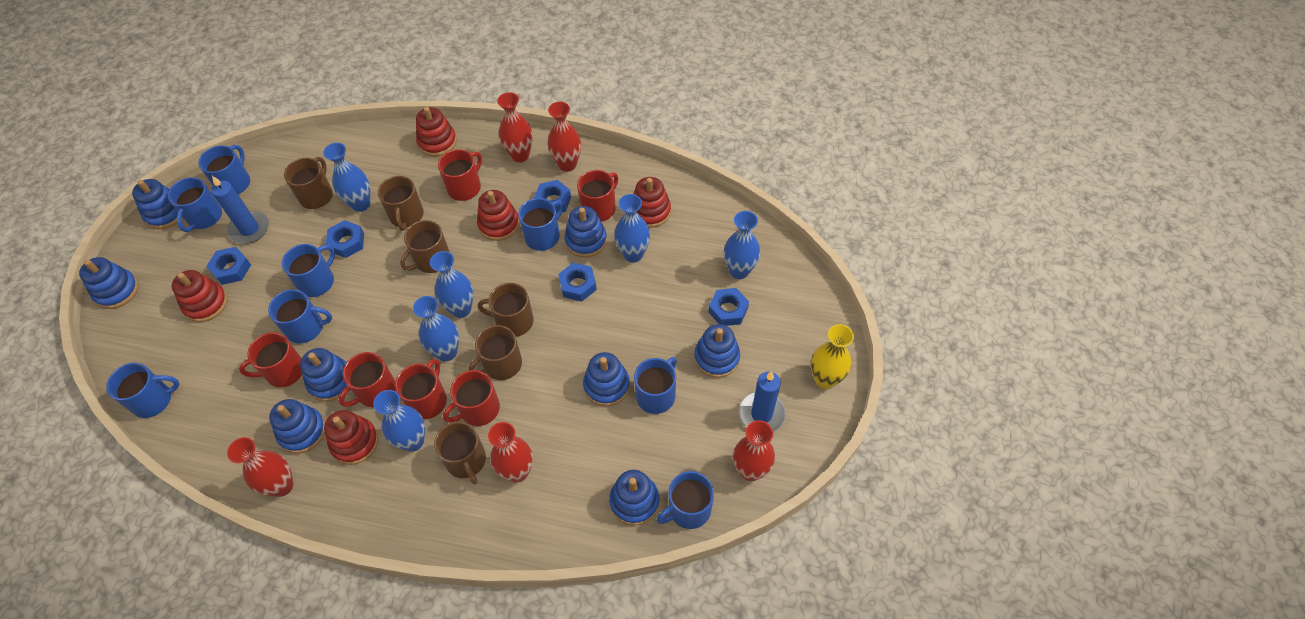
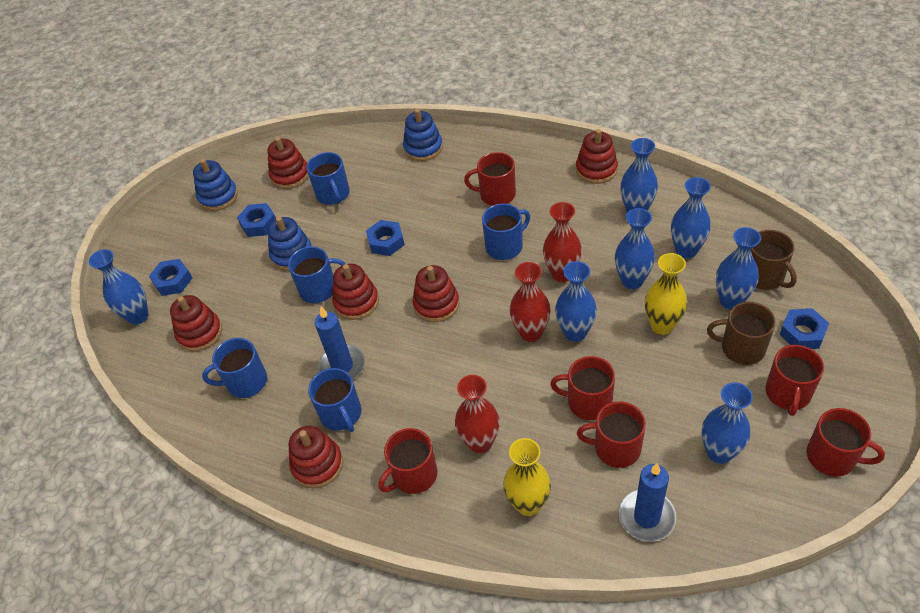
blue mug: [106,363,179,418] [168,177,222,232] [199,145,250,194] [268,289,332,344] [282,244,335,297] [518,198,563,251] [634,357,677,414] [657,471,714,529] = 8 -> [202,338,267,398] [288,247,345,303] [307,152,350,205] [308,368,362,432] [482,204,530,260] = 5
blue nut: [206,247,251,285] [326,220,364,258] [534,180,571,213] [558,263,597,301] [709,288,749,326] = 5 -> [149,259,192,296] [237,203,276,237] [366,220,405,256] [779,308,829,349] = 4
blue stacking toy: [79,257,139,309] [132,179,183,229] [269,399,325,453] [300,348,347,402] [565,206,607,258] [583,352,630,406] [609,470,660,526] [694,324,740,378] = 8 -> [193,159,238,211] [268,216,312,271] [403,109,443,161] = 3
blue vase: [323,143,370,212] [373,390,425,452] [413,296,459,361] [430,251,473,318] [614,194,650,263] [724,211,760,279] = 6 -> [89,249,149,325] [555,261,597,342] [615,208,655,289] [620,138,658,212] [671,177,711,259] [702,382,753,464] [716,227,761,310] = 7
brown mug: [284,157,333,209] [378,176,424,231] [400,220,450,273] [434,422,486,484] [468,325,522,380] [478,283,534,337] = 6 -> [707,302,776,365] [751,230,797,290] = 2
red stacking toy: [172,270,228,322] [324,410,379,465] [416,107,457,157] [477,190,519,241] [634,177,671,228] = 5 -> [170,295,222,352] [267,137,309,189] [289,426,343,488] [332,264,379,320] [412,265,459,322] [576,129,618,184] = 6
red vase: [227,437,293,497] [488,422,533,483] [497,92,533,163] [547,102,581,172] [733,420,775,481] = 5 -> [455,375,500,454] [509,262,551,342] [543,202,582,282] = 3
yellow vase: [811,324,854,389] = 1 -> [503,438,551,516] [645,253,687,335] = 2

